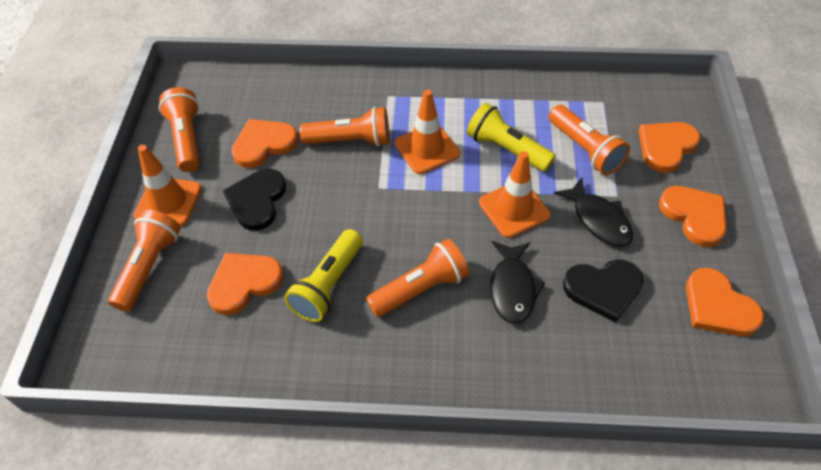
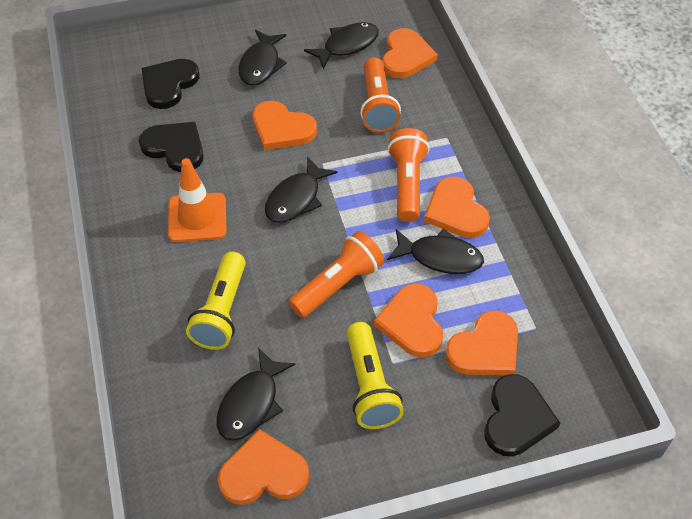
black fish: [490,241,545,324] [554,177,633,246] = 2 -> [217,348,295,441] [238,30,287,86] [264,157,337,223] [304,22,379,69] [387,229,484,274] = 5
black heart: [223,169,286,231] [563,259,644,323] = 2 -> [139,122,204,172] [142,59,199,109] [484,374,560,456] = 3
orange flashlight: [108,210,181,312] [159,87,200,172] [300,107,390,147] [366,239,469,317] [549,105,630,175] = 5 -> [289,231,384,318] [360,57,401,133] [387,128,430,222] = 3
orange heart: [207,253,284,315] [231,119,298,168] [638,122,701,173] [659,186,727,247] [686,268,764,336] = 5 -> [218,429,309,505] [252,101,317,150] [374,283,443,358] [382,28,438,78] [424,176,490,238] [445,310,518,375] = 6
orange traffic cone: [134,145,202,227] [394,90,460,174] [479,151,551,238] = 3 -> [168,158,227,242] = 1

